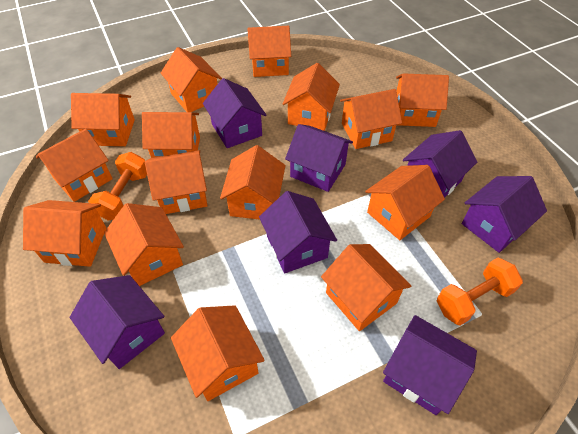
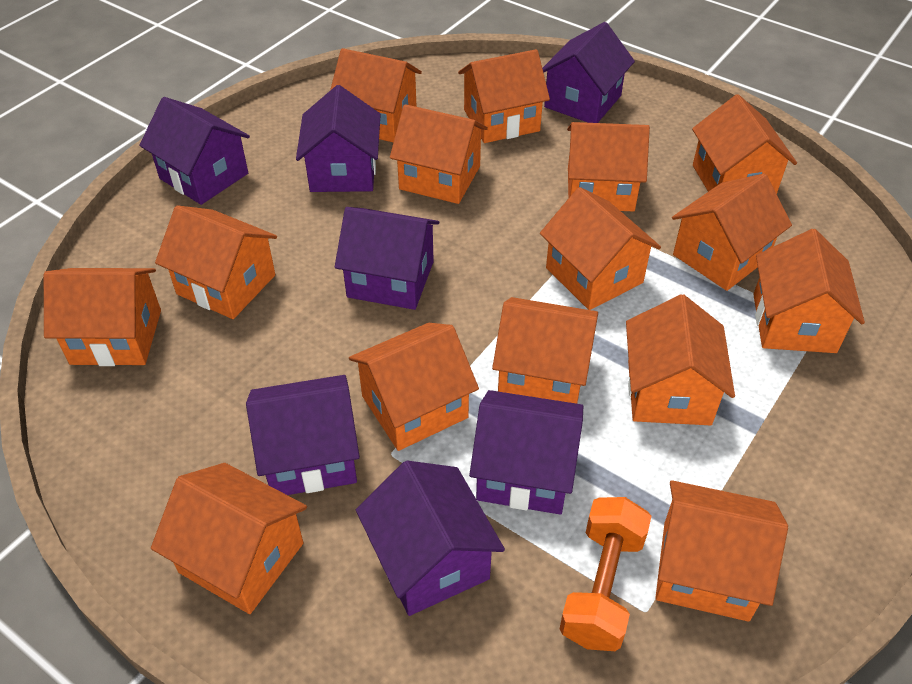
orange dumbbell: [88,152,147,220] [437,258,523,326] = 2 -> [560,497,651,651] = 1

